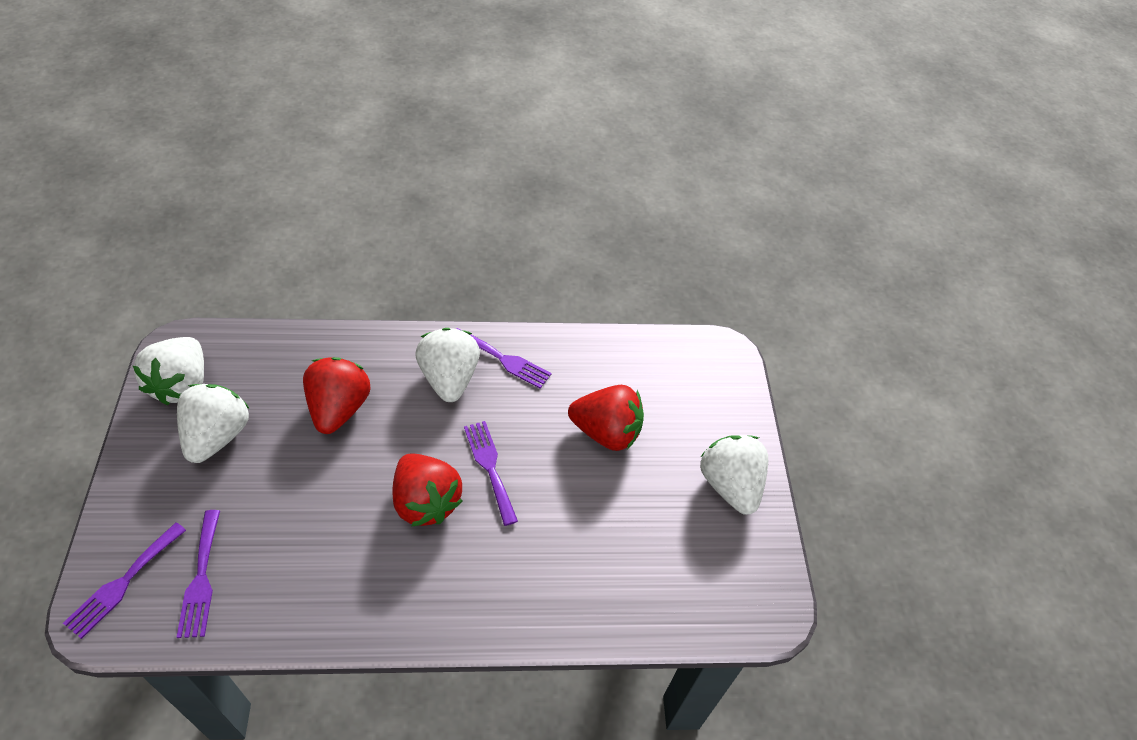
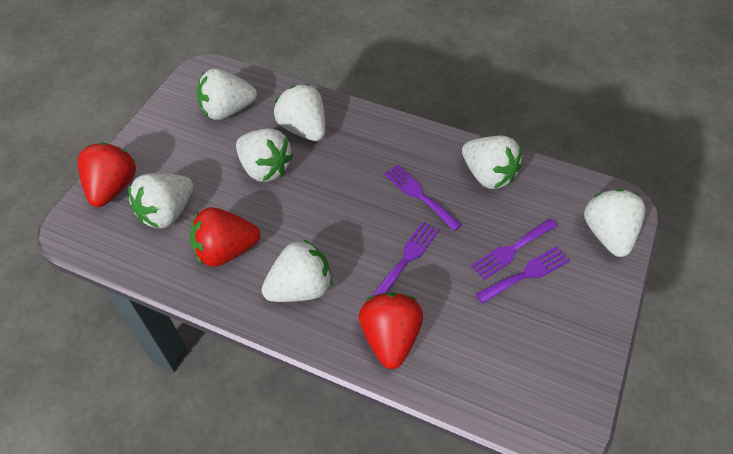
white strawberry: [133,337,204,405] [177,384,250,463] [415,328,480,402] [700,435,768,515] = 4 -> [128,173,193,229] [197,68,257,120] [236,128,293,182] [262,239,332,302] [274,84,325,141] [462,135,522,189] [584,189,646,257] = 7

